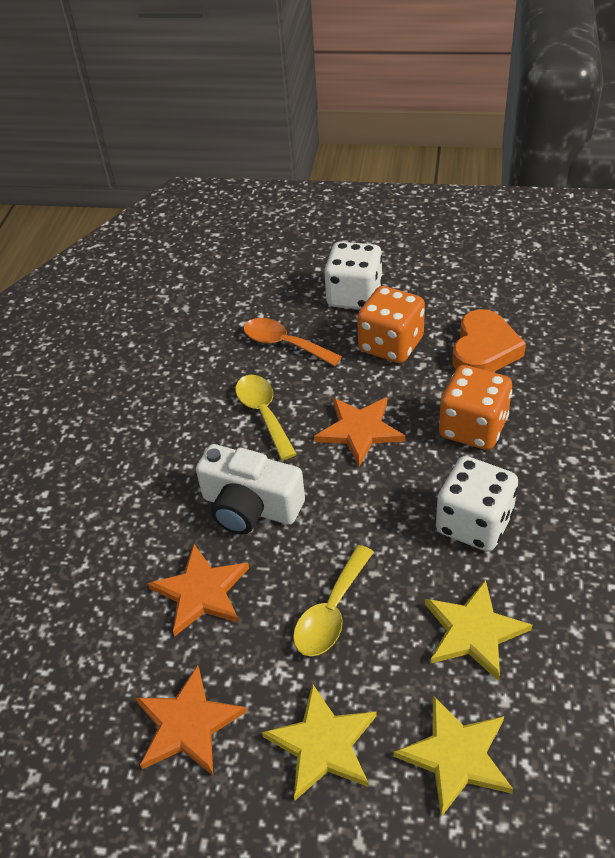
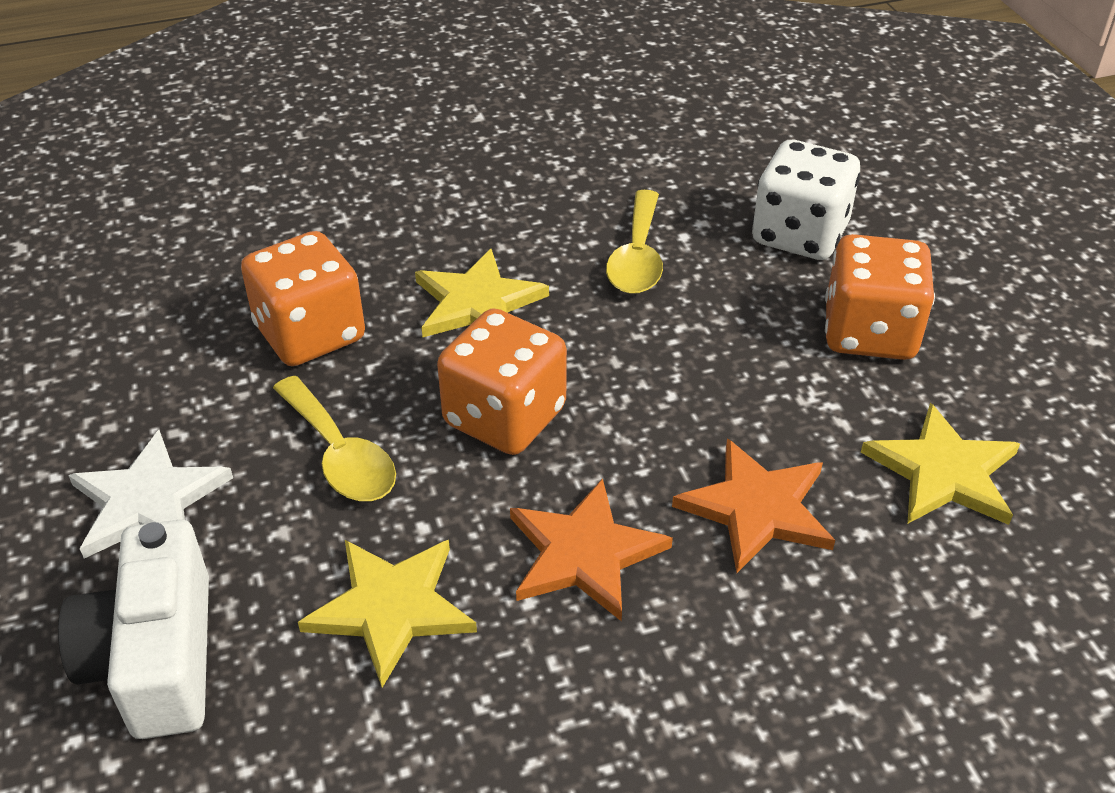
orange dice: [357,286,425,363] [439,365,512,450] = 2 -> [241,231,365,366] [437,308,567,455] [825,234,935,360] = 3
orange heart: [452,309,526,372] = 1 -> none = 0
orange spoon: [244,318,342,366] = 1 -> none = 0
orange star: [135,665,247,775] [147,544,249,636] [314,397,405,467] = 3 -> [510,479,673,621] [672,438,835,573] = 2
white dice: [324,242,383,309] [436,456,518,551] = 2 -> [752,140,860,260] = 1
white star: none = 0 -> [68,430,233,559] = 1

